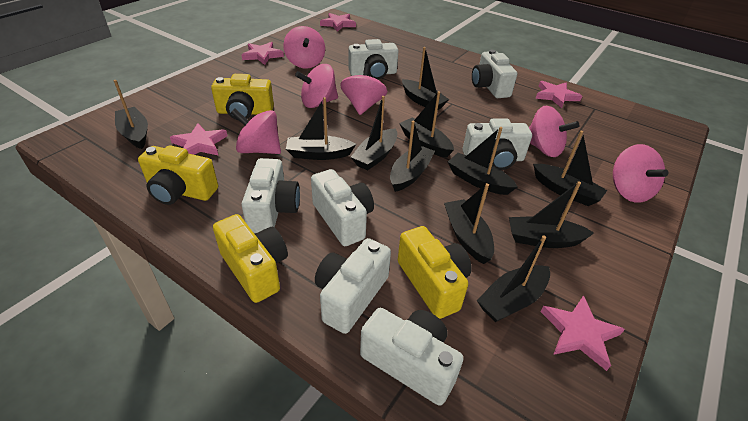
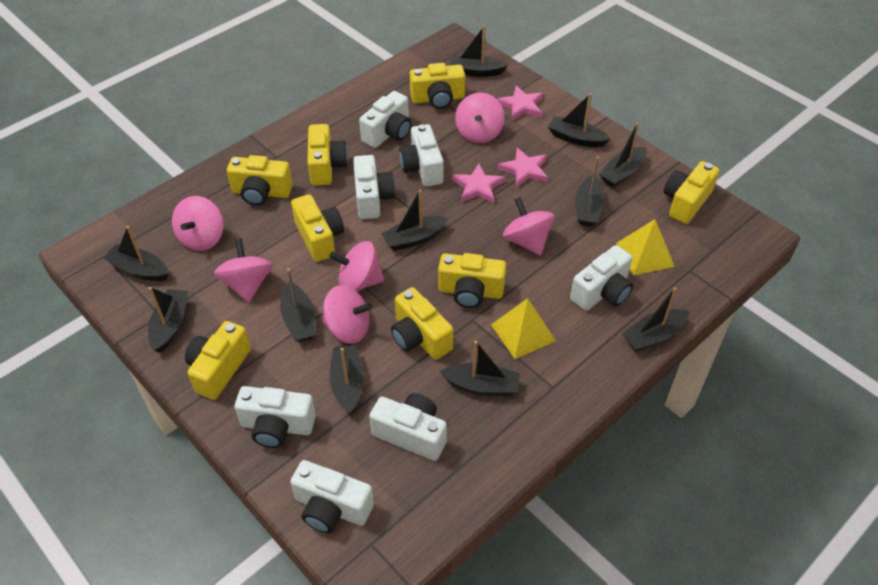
pink star: [170,123,227,156] [241,42,284,65] [320,13,356,32] [535,81,582,108] [540,295,625,371] = 5 -> [452,164,505,203] [497,85,543,121] [498,148,548,187] = 3
yellow camera: [138,145,218,205] [211,74,274,120] [213,214,288,303] [398,226,472,319] = 4 -> [185,321,251,400] [227,155,293,206] [291,194,344,262] [307,124,348,186] [391,287,454,360] [410,63,465,109] [438,253,506,308] [664,161,720,224] = 8
yellow pyramid: none = 0 -> [491,298,556,359] [616,219,675,275] = 2

